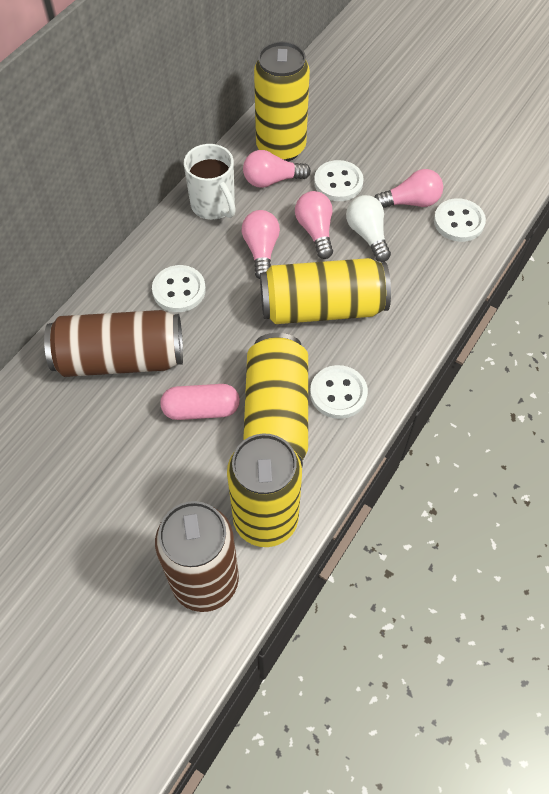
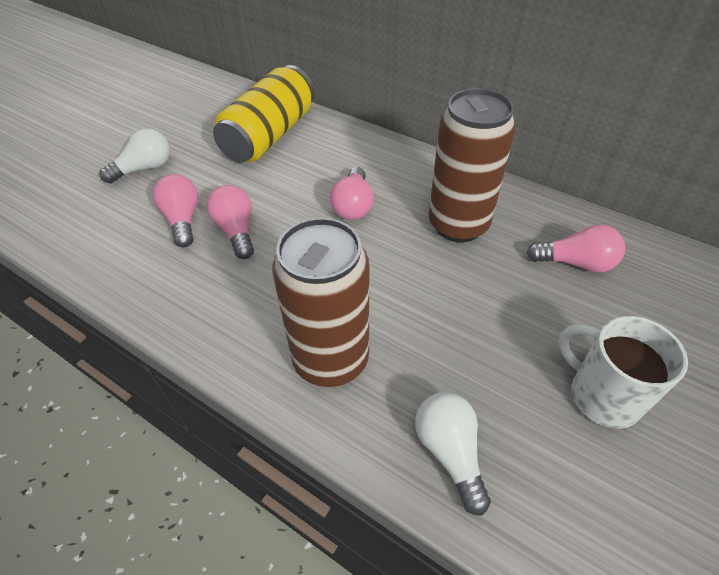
pink capsule: [160,384,240,420] = 1 -> none = 0
white button: [152,265,206,312] [310,365,368,419] [314,160,364,201] [434,198,486,242] = 4 -> none = 0
white light bulb: [346,195,391,262] = 1 -> [100,128,170,184] [415,392,491,516] = 2
yellow can: [227,434,302,547] [243,333,308,467] [254,41,310,162] [260,258,391,324] = 4 -> [213,65,314,163] = 1

